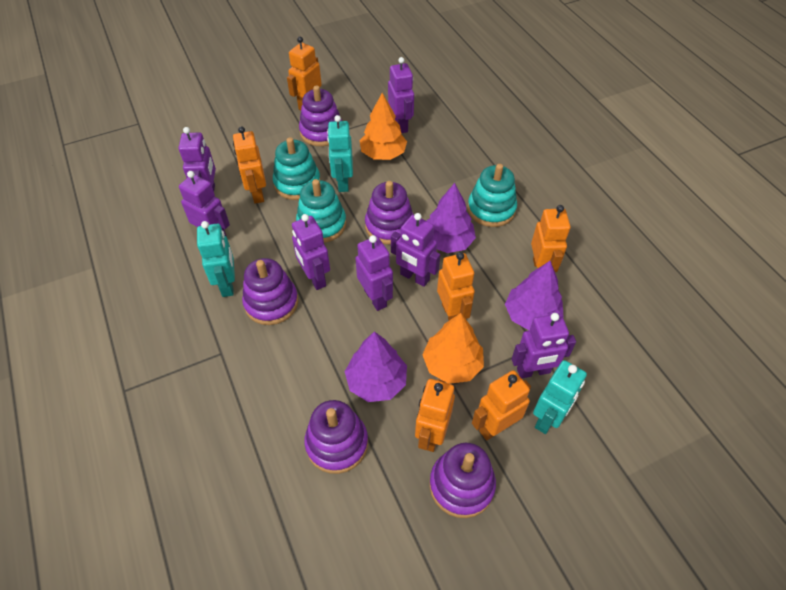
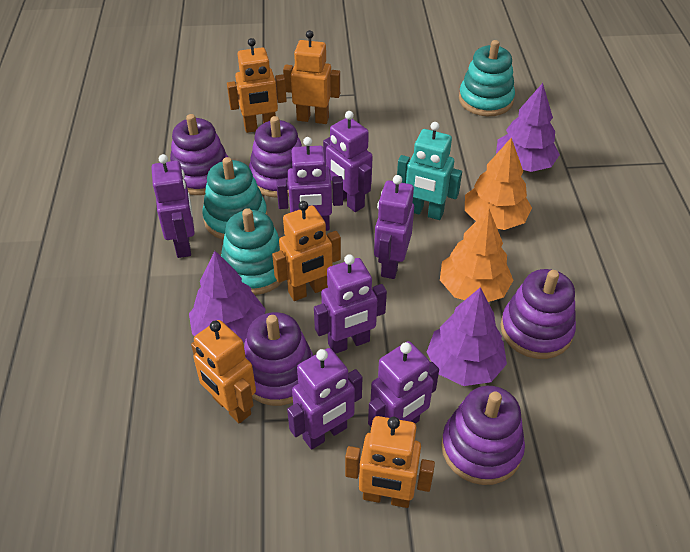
orange robot: [233,126,266,204] [287,37,322,110] [415,379,455,452] [437,252,475,320] [472,370,531,441] [531,205,570,272] = 6 -> [191,320,256,424] [227,38,287,133] [272,201,341,301] [283,30,340,124] [345,416,435,508] = 5
turquoise robot: [197,221,235,297] [327,115,353,192] [533,360,587,434] = 3 -> [397,122,462,220] = 1

